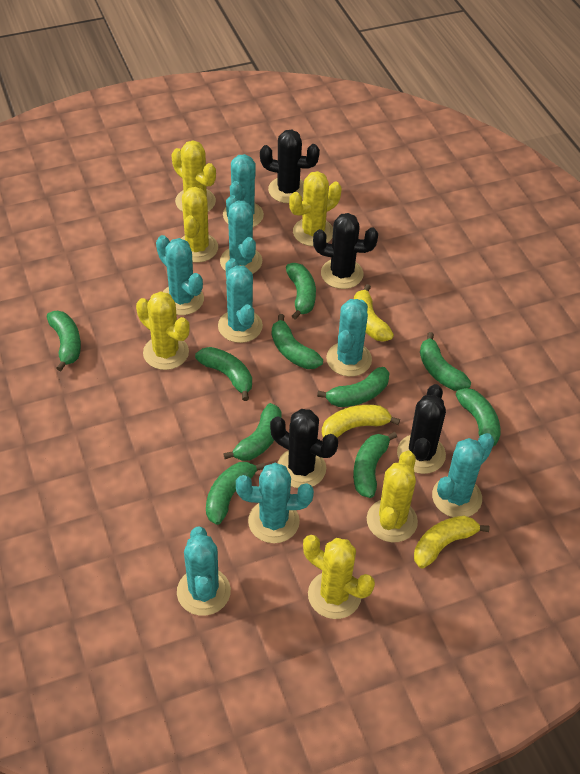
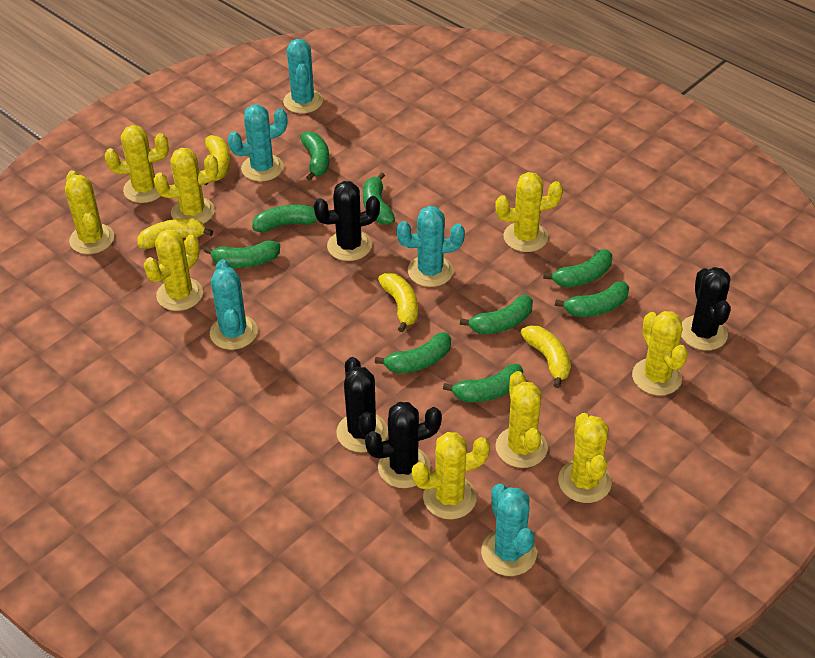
green banana: [47,311,81,371] [195,347,252,401] [206,462,265,525] [223,403,282,461] [272,314,323,369] [286,263,316,320] [317,367,389,407] [353,432,397,498] [420,332,471,391] [456,388,500,446] = 10 -> [204,241,280,268] [253,204,318,232] [300,131,329,181] [363,172,395,225] [375,332,451,373] [443,364,523,402] [460,295,533,334] [543,249,612,287] [555,281,629,317] = 9
turquoise cactus: [156,235,204,315] [177,527,231,616] [218,258,263,343] [220,195,262,274] [223,154,264,227] [236,463,314,543] [326,299,372,377] [432,433,494,517] = 8 -> [210,259,258,350] [228,104,287,182] [283,39,323,113] [396,206,465,287] [481,483,537,576] = 5
yellow banana: [322,405,400,438] [354,284,394,342] [414,516,489,569] = 3 -> [138,218,213,249] [205,135,231,185] [378,273,418,332] [521,325,571,388] = 4
yellow cactus: [136,291,190,370] [171,140,216,212] [181,187,218,263] [289,171,341,246] [303,535,375,619] [367,451,418,542] = 6 -> [65,170,114,254] [105,125,169,203] [144,229,203,311] [154,148,218,224] [412,432,490,519] [495,172,563,252] [496,371,548,468] [558,413,612,503] [632,311,688,396] = 9

